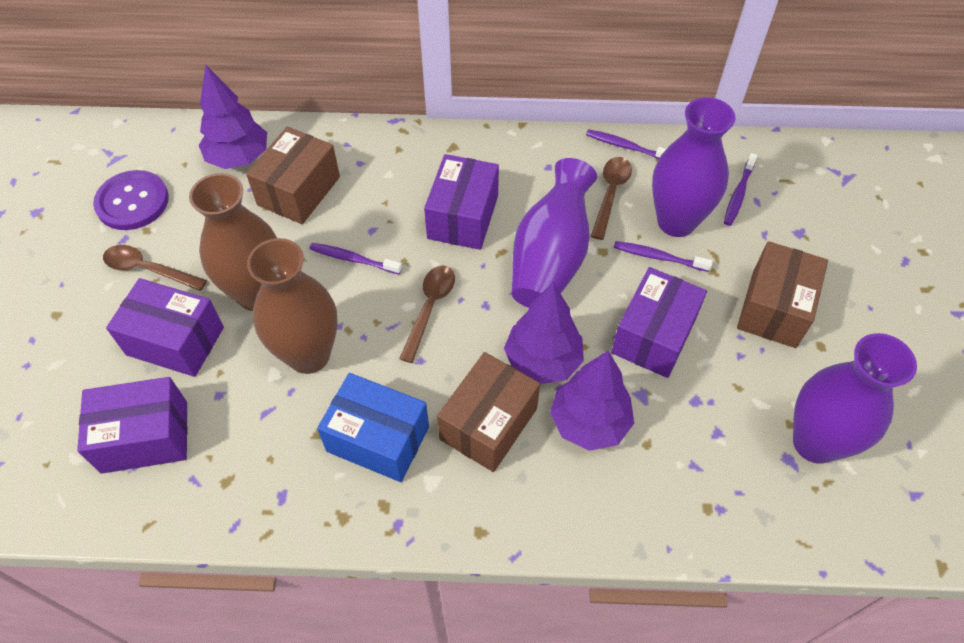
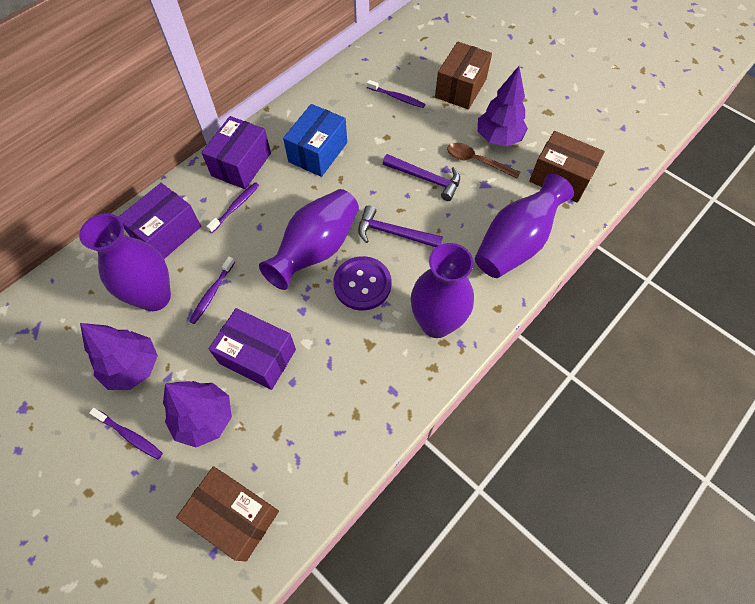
brown spoon: [103,245,207,291] [399,265,455,363] [591,157,632,240] = 3 -> [447,143,520,179] = 1
brown vase: [189,173,277,311] [247,238,337,374] = 2 -> none = 0
purple box: [77,377,188,474] [106,278,224,377] [424,154,499,250] [611,267,707,378] = 4 -> [119,183,201,259] [201,116,271,189] [209,308,296,390] = 3
purple hammer: none = 0 -> [358,205,443,247] [383,154,460,201] = 2
purple vase: [512,158,597,308] [652,97,736,237] [793,333,917,464] = 3 -> [79,213,171,311] [259,189,359,290] [411,243,474,338] [475,174,574,278] = 4

